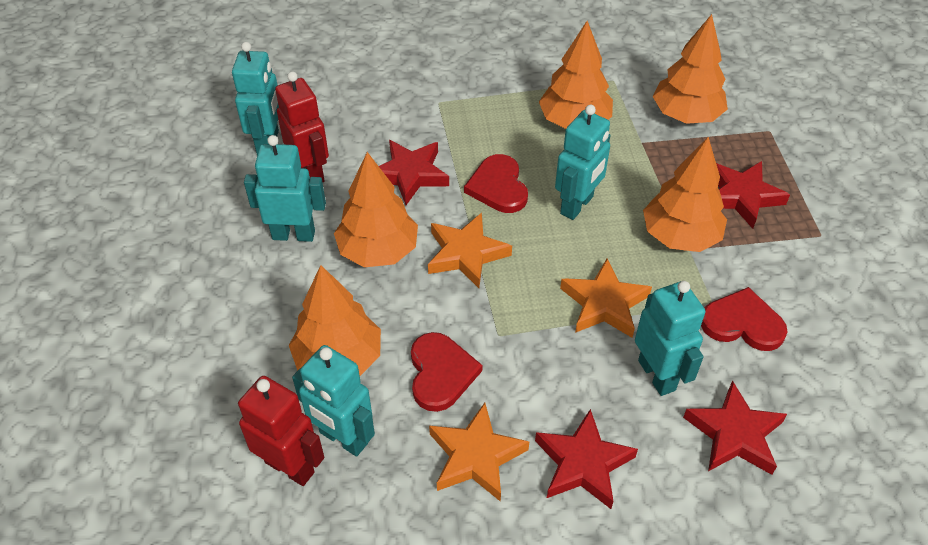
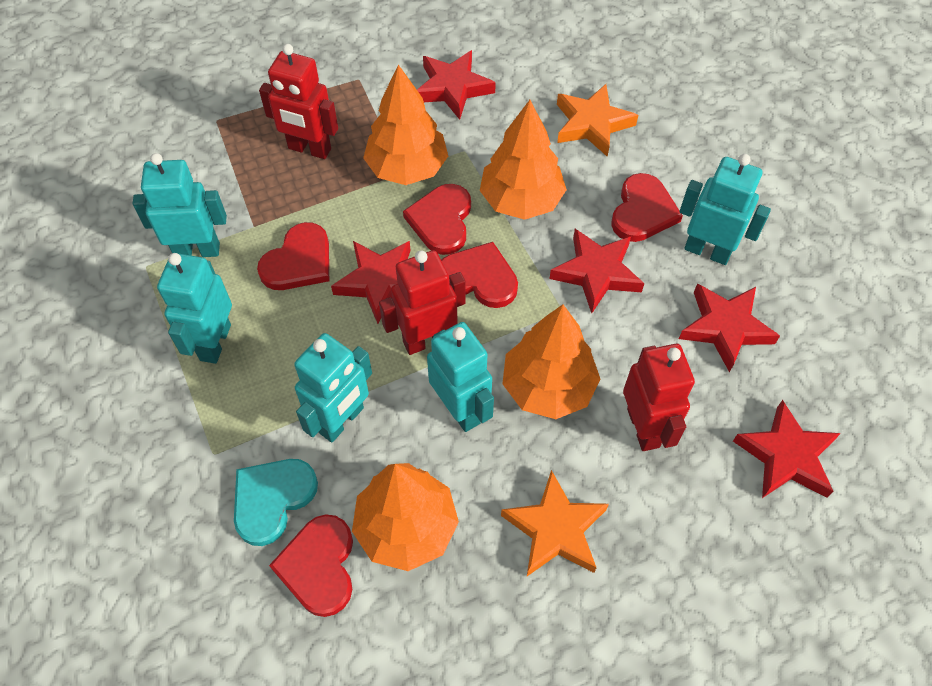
orange star: [428,213,512,288] [429,403,529,502] [560,258,652,338] = 3 -> [501,470,609,576] [557,84,638,157] = 2
orange tree: [289,265,381,376] [334,152,418,267] [539,21,613,129] [643,137,727,252] [653,14,728,124] = 5 -> [352,463,459,571] [363,65,448,185] [480,100,567,220] [502,304,600,419] = 4
red heart: [411,332,482,412] [464,154,528,213] [701,287,788,351] = 3 -> [257,222,329,290] [269,514,353,617] [403,184,471,255] [441,242,518,308] [611,173,683,242] = 5
red robot: [238,376,324,486] [275,71,329,183] = 2 -> [259,44,338,159] [379,250,466,355] [623,344,695,451] = 3
red star: [379,140,449,205] [535,409,638,509] [683,380,787,475] [716,161,790,229] = 4 -> [331,241,411,324] [417,50,496,120] [549,229,644,313] [679,284,780,373] [733,400,841,498] = 5
turquoise heart: none = 0 -> [234,459,318,546] = 1

